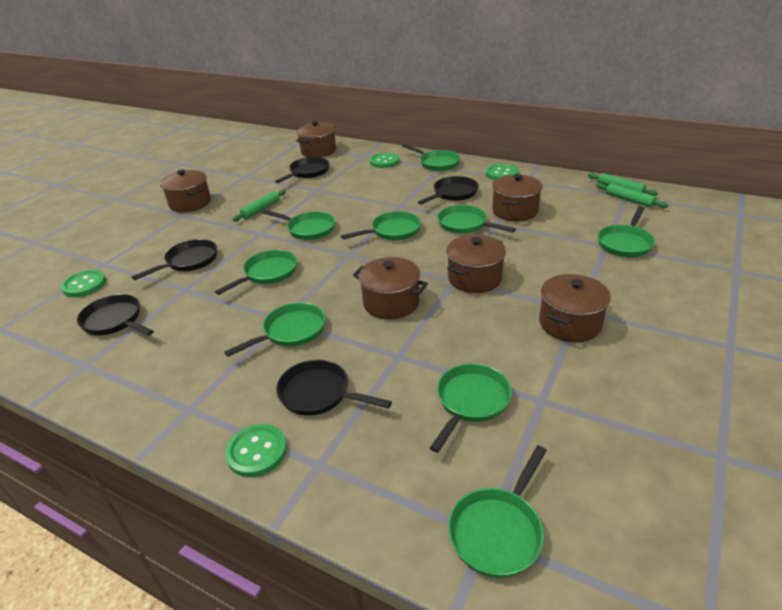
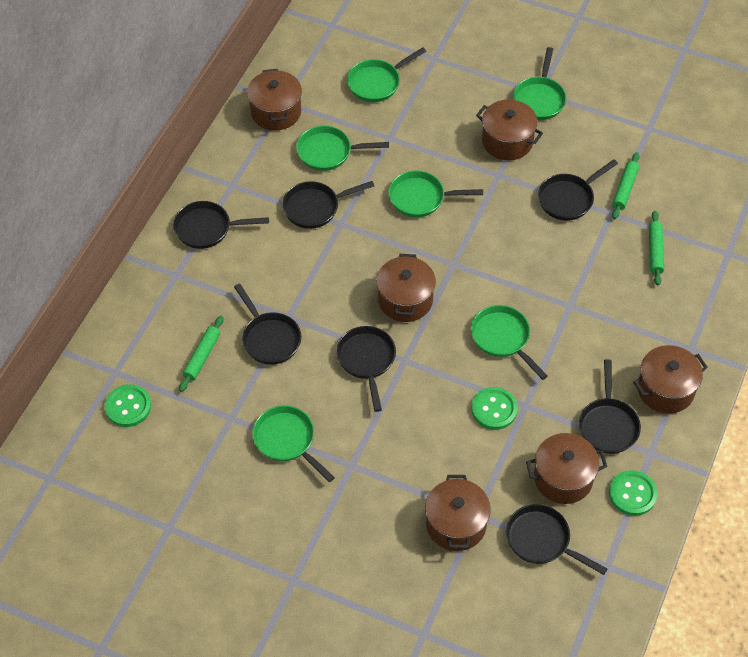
black pan: [77,294,154,336] [132,239,217,280] [275,157,330,183] [276,359,392,416] [418,176,479,205] = 5 -> [173,201,269,249] [234,284,301,365] [282,181,374,229] [336,326,396,412] [506,504,607,575] [538,159,618,221] [579,359,641,454] = 7
green button: [61,270,106,297] [225,424,287,477] [370,152,400,168] [486,164,519,180] = 4 -> [105,384,151,427] [471,387,518,430] [609,470,658,516] = 3
green pan: [215,250,297,295] [224,302,326,357] [261,209,336,240] [341,211,421,240] [402,144,461,171] [430,364,512,453] [437,205,516,234] [448,445,547,578] [598,206,655,257] = 9 -> [252,405,335,482] [296,126,389,171] [347,47,426,102] [388,171,483,217] [471,305,548,380] [513,47,567,120] = 6

